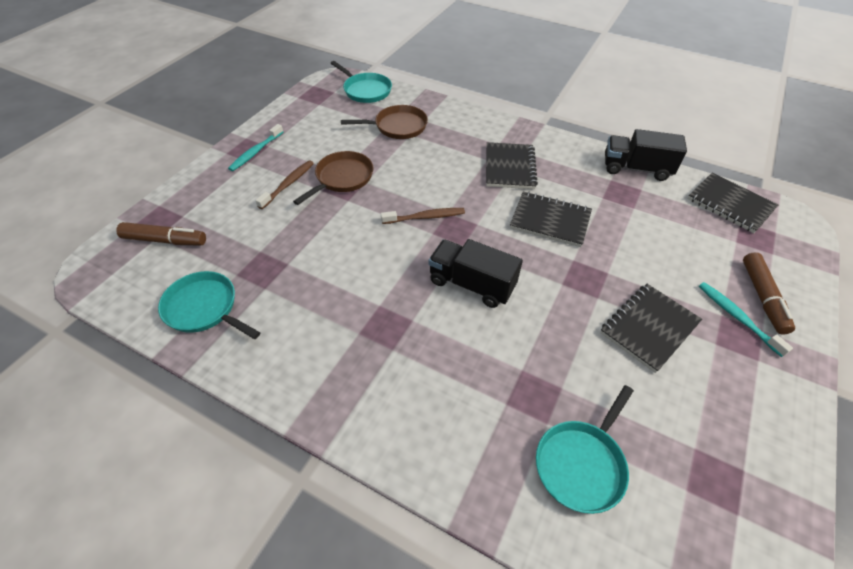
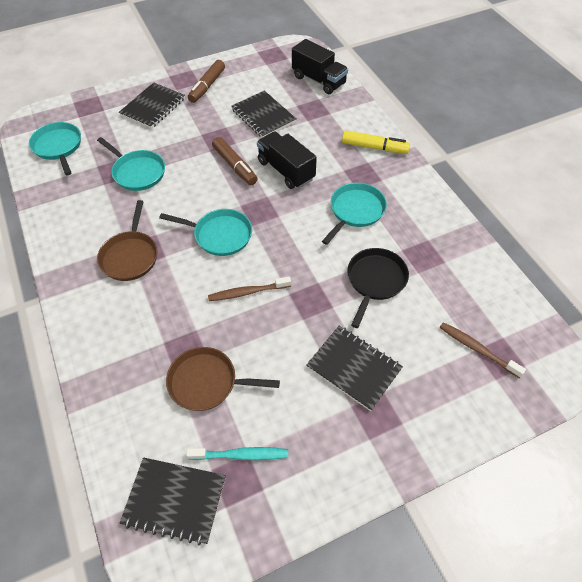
black pan: none = 0 -> [347,248,409,328] = 1
turquoise pan: [158,271,260,339] [331,61,392,103] [536,385,634,514] = 3 -> [29,122,81,175] [97,137,165,191] [159,209,252,256] [322,183,387,245] = 4
turquoise toothbrush: [228,124,283,171] [699,282,793,357] = 2 -> [186,447,288,460] = 1
yellow marker: none = 0 -> [342,130,410,154] = 1

